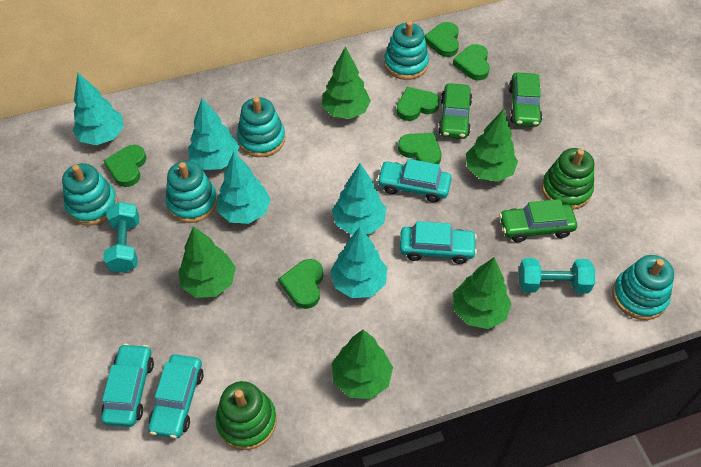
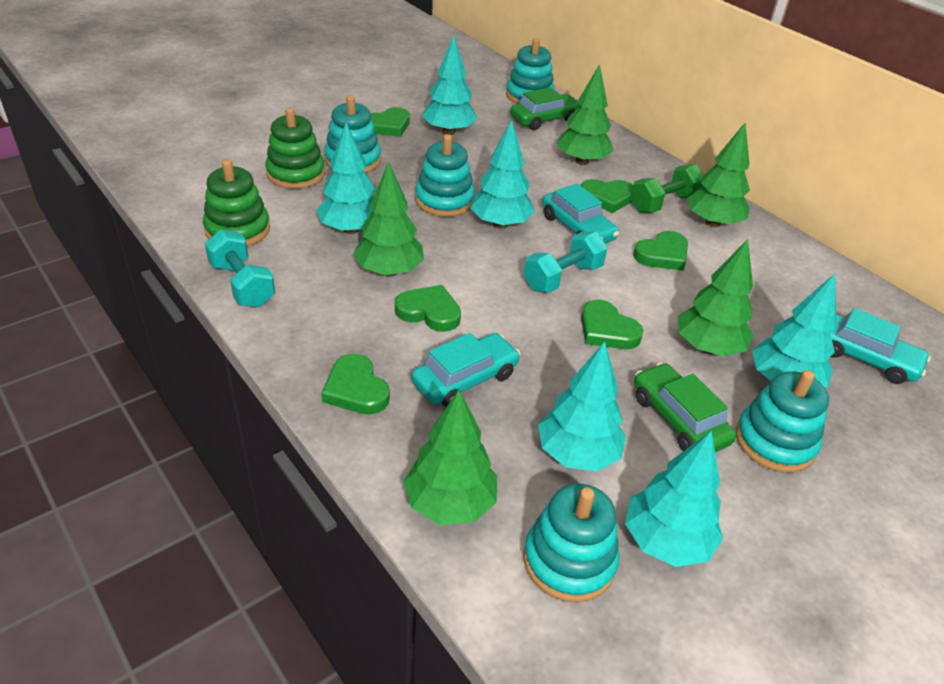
green car: [438,83,472,139] [499,199,577,242] [509,73,542,127] = 3 -> [510,87,579,130] [634,363,736,452] = 2
green dumbbell: none = 0 -> [630,164,703,213] = 1
turquoise car: [101,344,154,427] [148,354,204,438] [377,159,452,202] [400,221,477,264] = 4 -> [411,333,520,407] [542,184,619,243] [830,308,931,384] = 3
turquoise tree: [72,73,124,145] [188,98,240,170] [217,152,271,224] [330,227,387,298] [332,163,386,235] = 5 -> [316,123,376,234] [422,36,477,135] [470,120,535,229] [538,341,626,471] [625,431,723,567] [752,274,836,388] = 6

